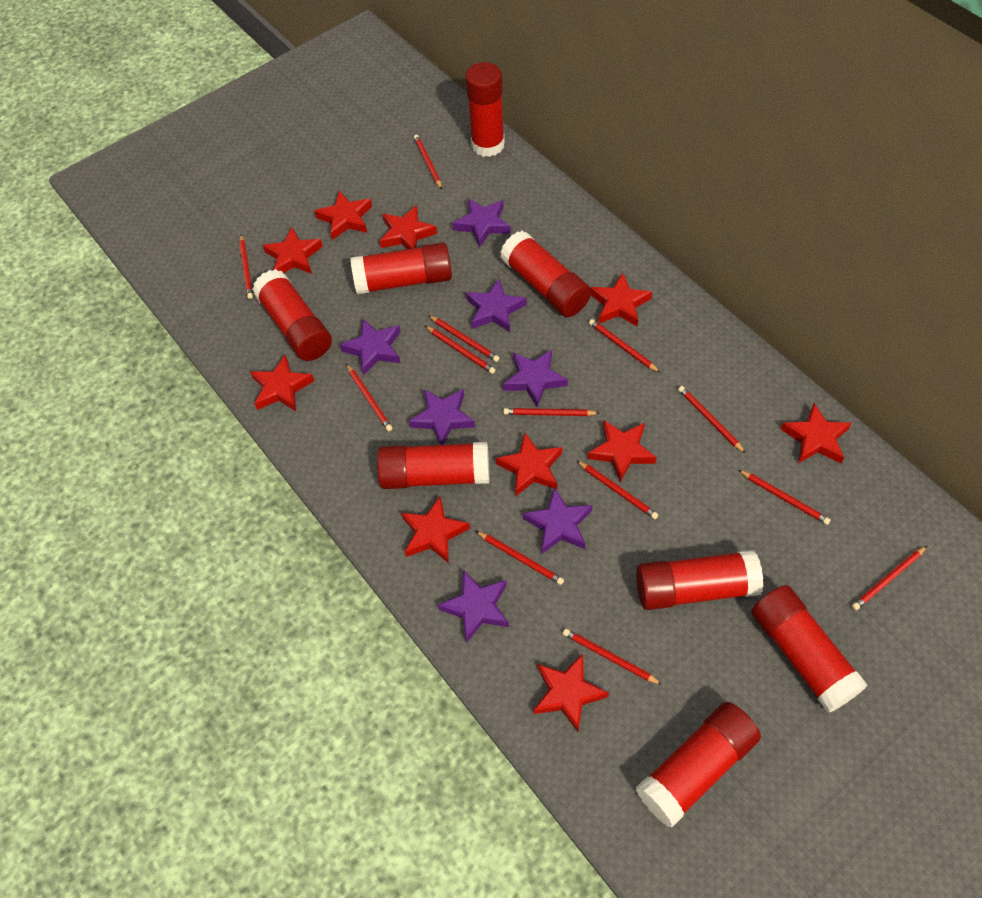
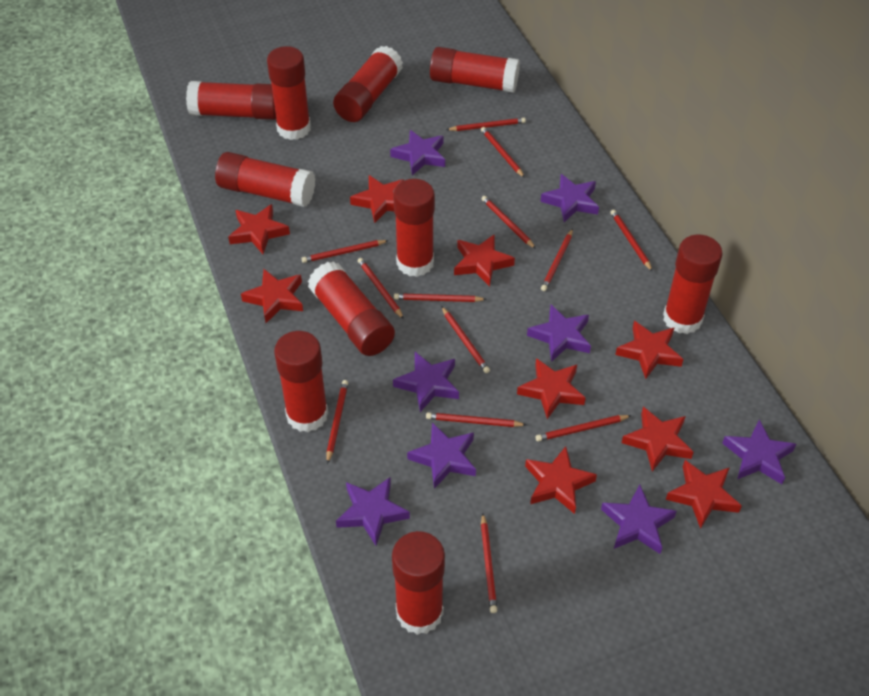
purple star: [340,319,400,375] [409,389,475,445] [438,570,509,643] [452,198,511,248] [466,279,527,332] [503,350,568,408] [523,487,592,554] = 7 -> [336,477,410,546] [390,130,445,175] [393,352,459,412] [407,423,476,489] [527,305,591,362] [541,174,599,222] [601,485,677,554] [722,420,796,484] = 8
red glue stick: [252,269,332,361] [350,242,452,294] [377,442,489,489] [465,62,505,157] [500,231,591,317] [636,550,764,610] [636,702,761,828] [751,585,868,713] = 8 -> [186,81,276,120] [215,152,315,207] [267,46,311,140] [274,331,328,432] [308,261,395,356] [333,46,403,122] [392,531,445,635] [393,179,435,277] [430,47,520,93] [663,235,723,334] = 10
red star: [250,355,314,411] [262,227,323,274] [314,191,372,240] [380,205,437,249] [401,497,470,563] [496,433,562,496] [534,654,609,732] [588,420,656,482] [590,273,652,326] [781,403,851,463] = 10 -> [228,204,290,254] [241,269,303,323] [350,175,404,223] [454,235,515,287] [517,358,586,419] [525,446,597,514] [615,321,684,379] [622,407,693,472] [666,460,742,529] = 9

